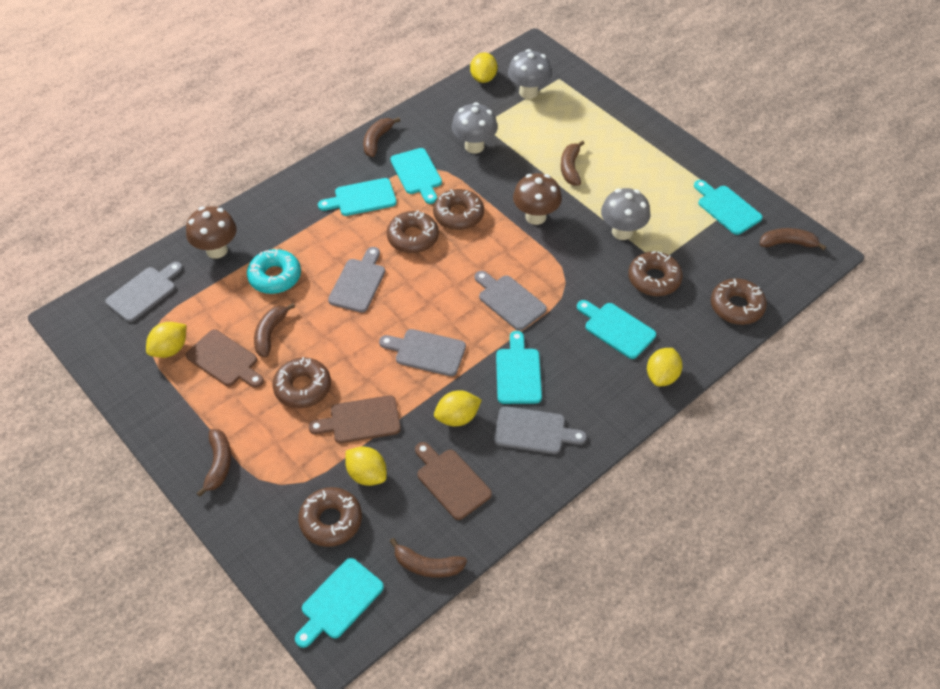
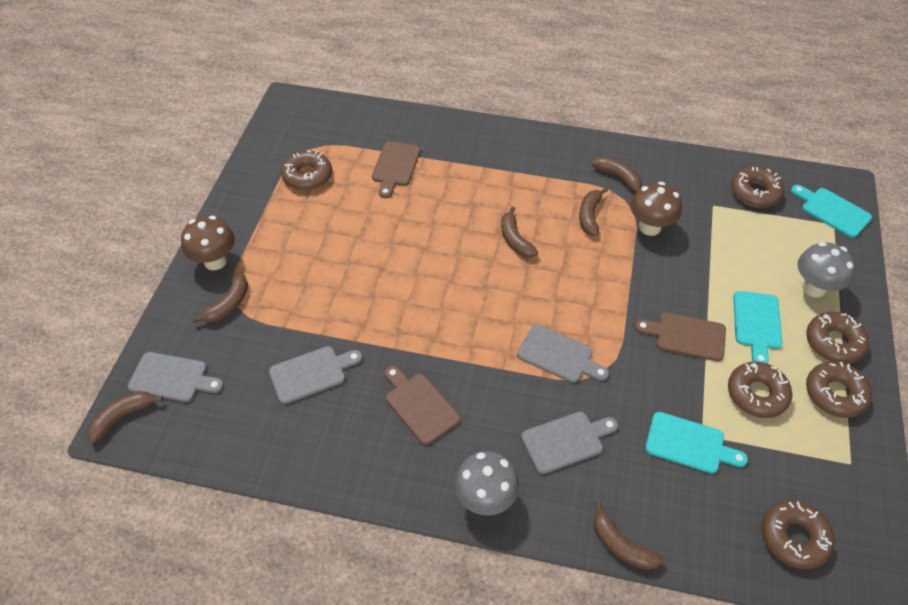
grey cutting board: [105,262,183,322] [328,247,385,313] [379,329,466,376] [475,271,547,331] [494,406,587,454] = 5 -> [128,352,224,402] [269,346,362,404] [517,324,609,383] [521,412,618,474] = 4
grey mushroom: [452,102,498,153] [508,49,552,99] [601,188,651,240] = 3 -> [454,451,519,516] [798,242,855,298] = 2
turquoise cutting board: [295,558,384,648] [318,178,397,216] [390,148,442,204] [496,331,542,404] [577,300,656,359] [694,180,763,235] = 6 -> [645,412,748,474] [733,291,782,364] [791,185,872,238] = 3
turquoise donut: [247,249,301,294] = 1 -> none = 0
yellow lemon: [146,322,186,358] [345,446,387,486] [434,390,482,426] [470,52,497,83] [647,348,682,386] = 5 -> none = 0

